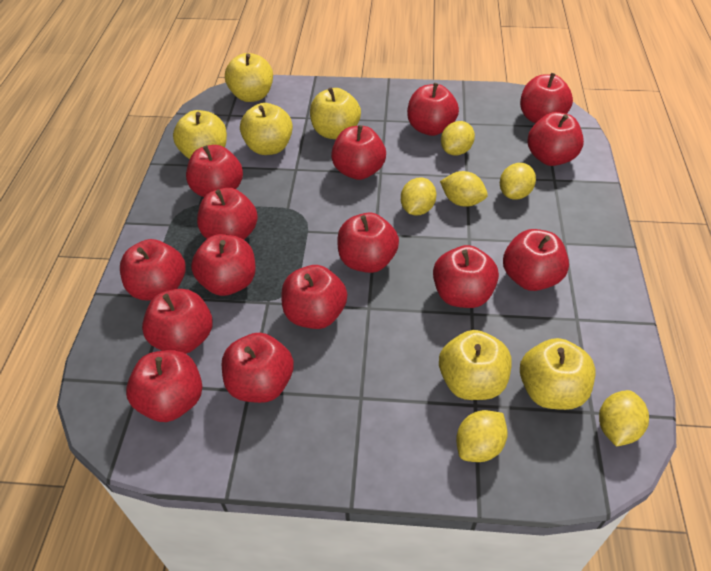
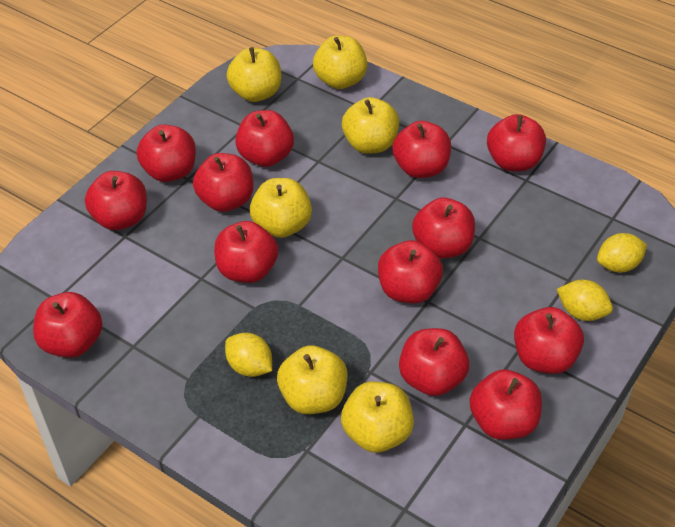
red apple: [120,239,186,301] [126,350,202,422] [142,289,213,354] [186,145,243,197] [191,234,256,296] [197,188,258,240] [222,333,294,403] [282,265,347,329] [331,125,386,180] [337,212,399,273] [407,83,459,136] [433,245,499,308] [503,229,569,291] [520,73,573,123] [527,112,584,166] = 15 -> [33,292,102,358] [85,171,147,230] [137,124,196,182] [193,153,253,212] [214,221,278,283] [235,110,294,167] [378,240,443,303] [392,121,451,178] [399,328,469,396] [412,198,475,259] [470,369,542,440] [487,114,546,171] [514,307,584,374] = 13
yellow lemon: [401,177,436,216] [440,171,488,207] [441,121,475,155] [456,410,508,462] [500,163,536,200] [599,390,649,447] = 6 -> [225,333,272,377] [557,280,613,321] [597,233,647,273] = 3

